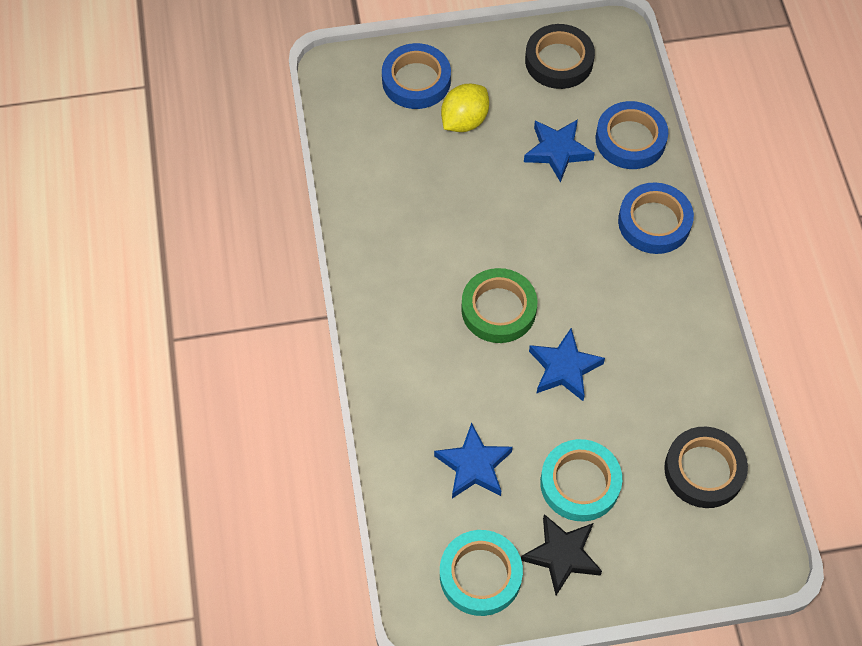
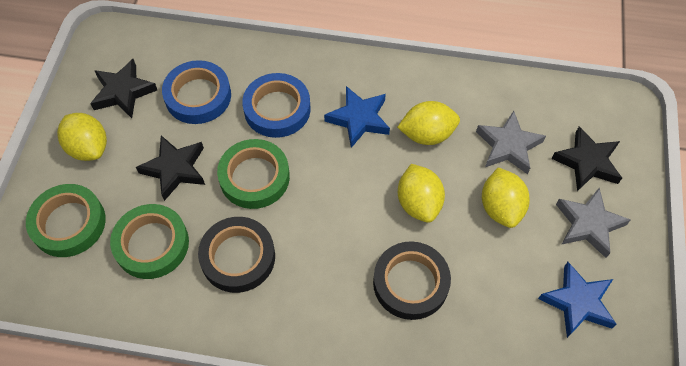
black star: [521,514,602,595] = 1 -> [90,59,157,118] [136,135,205,201] [551,126,622,191] = 3
blue star: [434,423,513,499] [524,119,595,183] [529,328,605,401] = 3 -> [324,86,390,148] [538,262,617,338] = 2
blue tape: [382,43,451,109] [596,101,668,169] [618,182,694,254] = 3 -> [162,60,231,124] [242,73,311,138] = 2
green tape: [461,268,537,343] = 1 -> [26,184,106,257] [110,204,189,279] [217,139,290,209] = 3
grey star: none = 0 -> [476,111,546,174] [556,188,631,258] = 2
turquoise tape: [440,530,523,616] [540,439,622,521] = 2 -> none = 0
yellow lemon: [441,84,489,132] = 1 -> [57,113,107,161] [397,101,460,145] [398,164,445,223] [482,167,530,228] = 4

